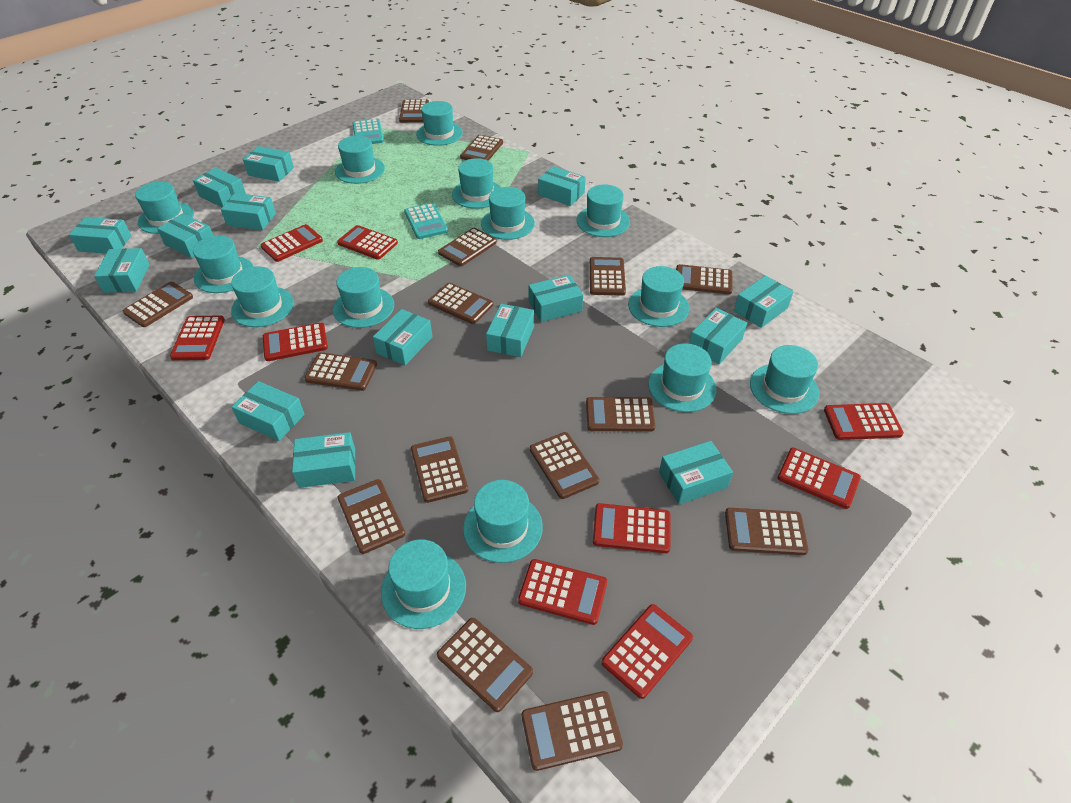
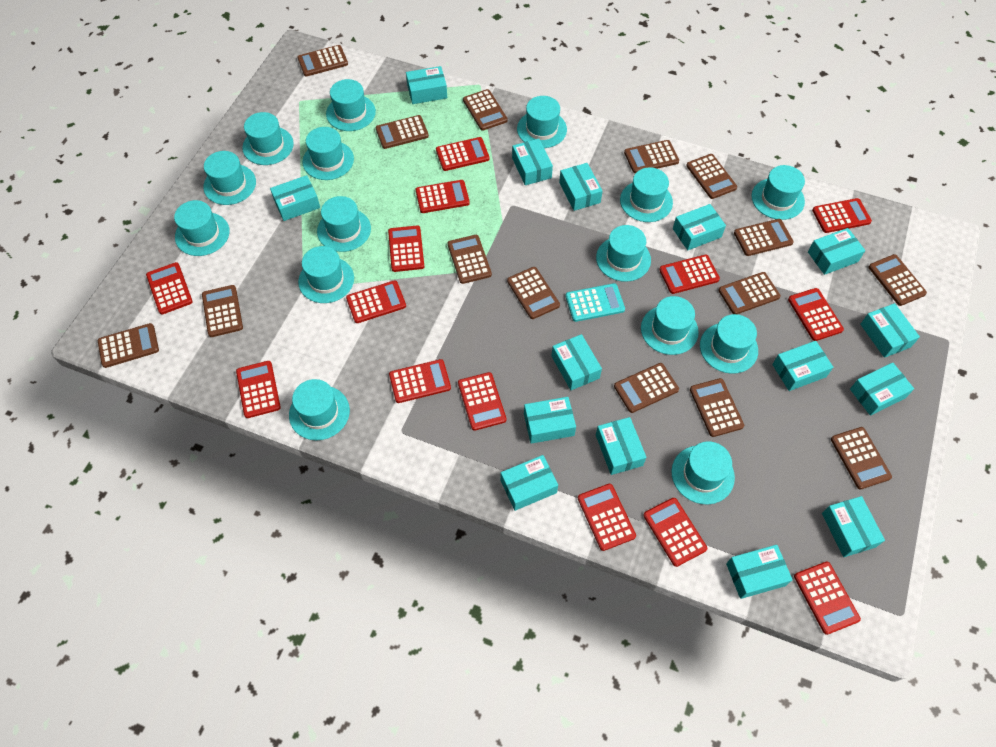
red calculator: [170,316,225,360] [261,224,323,262] [263,323,328,361] [337,225,398,260] [518,559,607,625] [593,503,670,553] [601,604,693,699] [778,448,861,509] [824,403,904,440] = 9 -> [146,262,193,314] [236,361,281,418] [346,280,406,323] [388,225,424,272] [389,359,451,403] [416,180,470,213] [436,137,490,171] [458,372,506,431] [578,484,636,551] [643,498,707,567] [659,255,720,294] [788,288,844,341] [794,562,861,635] [812,198,872,233] = 14
turquoise calculator: [353,119,384,144] [404,203,448,239] = 2 -> [565,283,625,322] = 1
turquoise hat: [135,181,194,234] [193,235,254,293] [231,266,294,327] [333,267,394,328] [335,136,385,184] [381,540,466,629] [416,101,463,146] [452,158,501,209] [463,480,543,563] [481,187,535,240] [576,184,630,237] [628,266,689,327] [648,343,717,412] [750,345,819,414] = 14 -> [174,200,230,256] [203,151,256,205] [242,112,294,165] [289,379,350,440] [298,246,354,303] [302,127,354,180] [317,196,371,252] [326,79,376,131] [517,96,567,148] [596,225,651,282] [620,167,673,222] [641,296,699,355] [671,441,735,504] [700,314,758,374] [751,165,805,220] = 15

